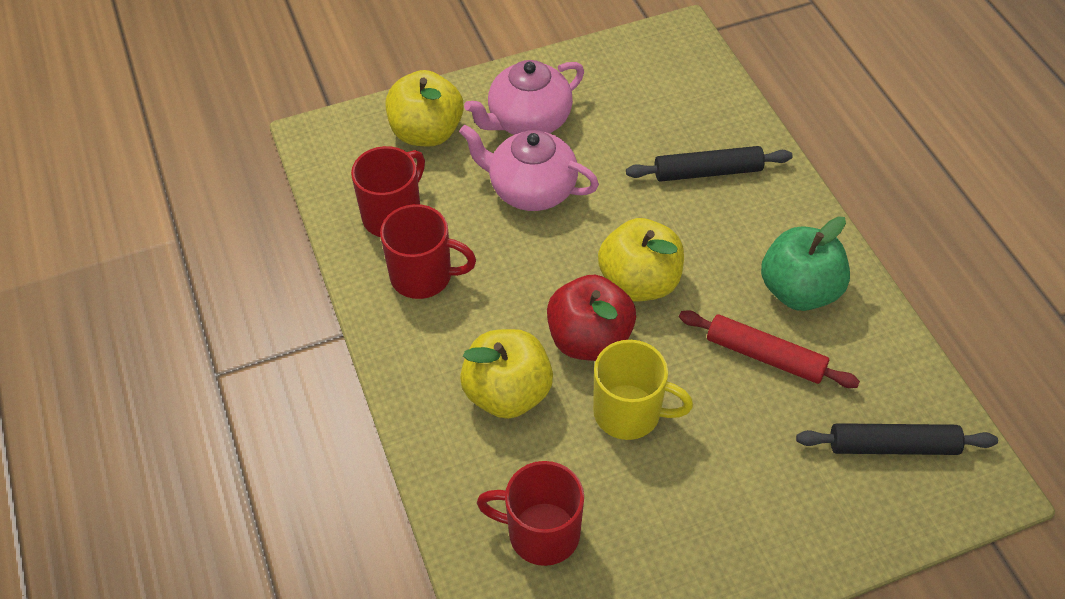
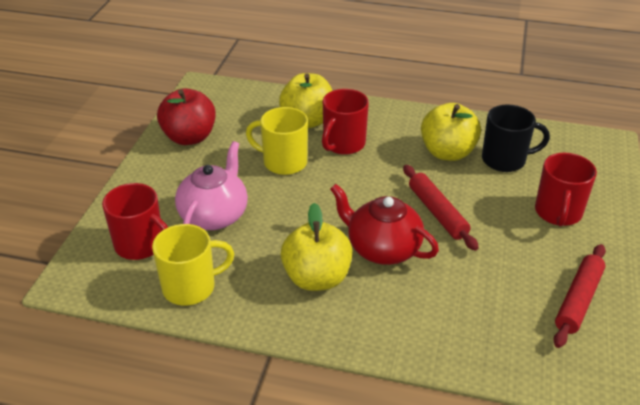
black mug: none = 0 -> [482,104,550,172] = 1
black rolling pin: [626,146,792,182] [796,423,998,455] = 2 -> none = 0
green apple: [761,216,850,311] = 1 -> none = 0
pink teapot: [459,125,599,211] [464,60,584,135] = 2 -> [175,141,248,230] = 1
red rolling pin: [679,310,860,388] = 1 -> [403,165,479,251] [553,244,606,348] = 2
red teapot: none = 0 -> [330,184,439,265] = 1
yellow mug: [593,340,693,440] = 1 -> [152,224,234,305] [246,107,308,175] = 2

